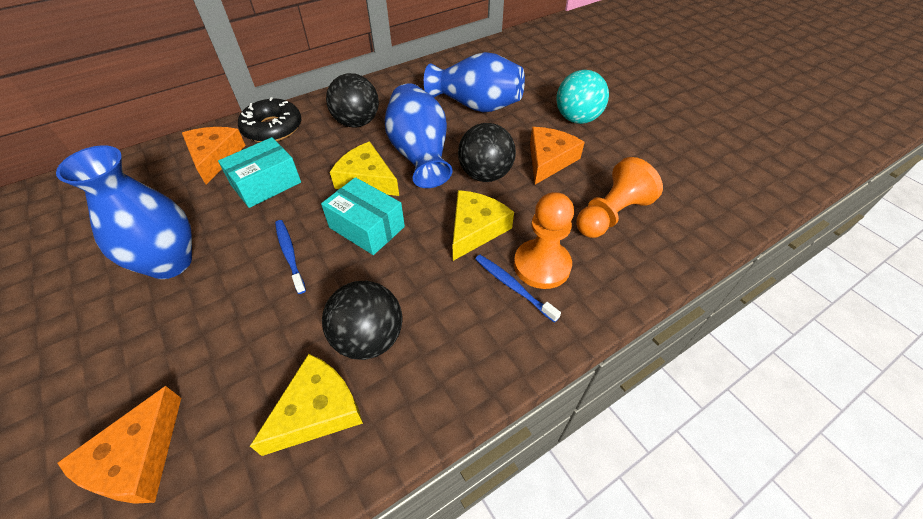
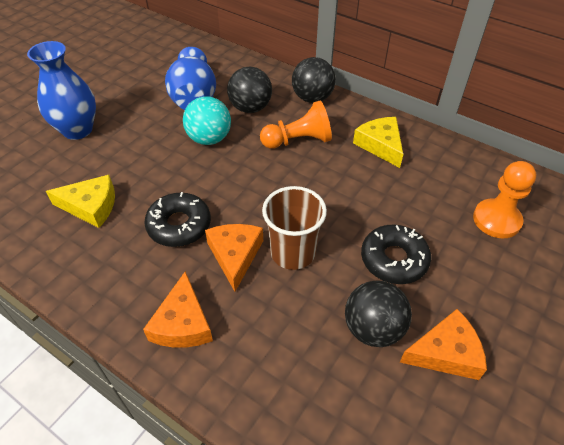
black donut: [238,97,301,142] = 1 -> [144,192,211,247] [361,225,431,284] = 2
blue toothbrush: [275,220,306,294] [475,255,561,323] = 2 -> none = 0
blue vase: [56,145,192,279] [385,83,453,188] [424,52,525,113] = 3 -> [27,41,96,140] [165,47,216,110] = 2
brown cup: none = 0 -> [262,186,327,270] = 1
turquoise box: [218,137,301,208] [321,177,405,255] = 2 -> none = 0
yellow cheese: [250,354,363,456] [330,142,399,196] [453,190,514,261] = 3 -> [46,175,115,228] [353,117,403,168] = 2

